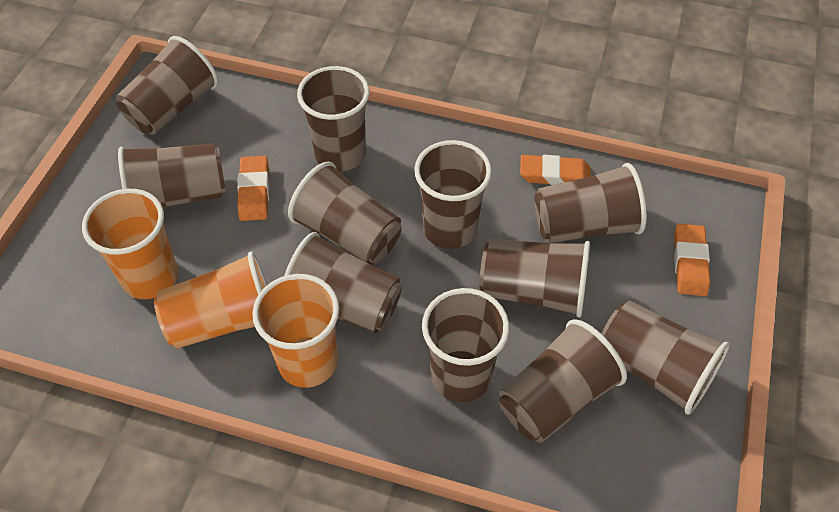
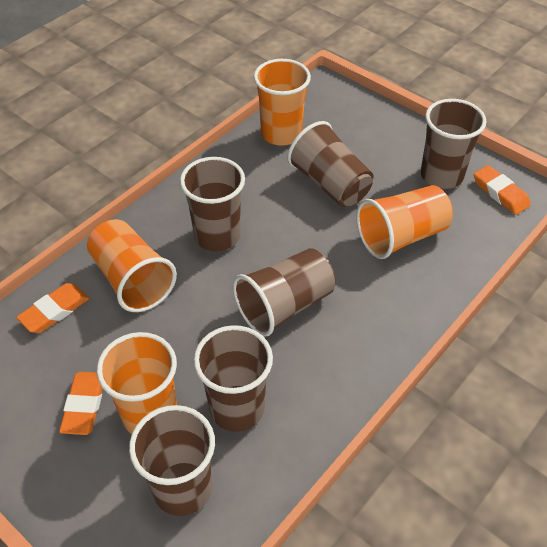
brown cup: [116,36,219,135] [118,143,226,208] [284,232,402,333] [288,162,402,265] [297,66,369,172] [414,140,492,249] [422,288,509,402] [479,239,590,317] [499,319,627,443] [534,163,647,243] [601,301,729,415] = 11 -> [129,405,215,516] [180,157,245,251] [194,325,273,432] [233,248,335,337] [287,121,373,207] [421,99,487,189] = 6
orange cup: [82,189,178,299] [154,251,267,348] [252,274,339,388] = 3 -> [87,219,177,312] [97,332,177,434] [254,59,311,146] [356,185,453,259] = 4

